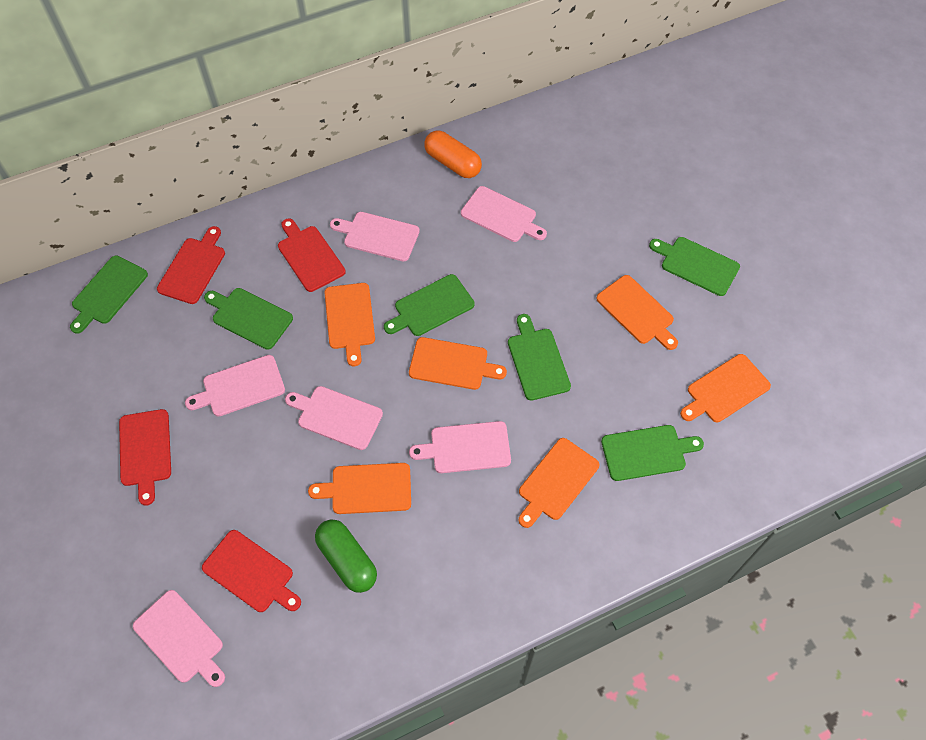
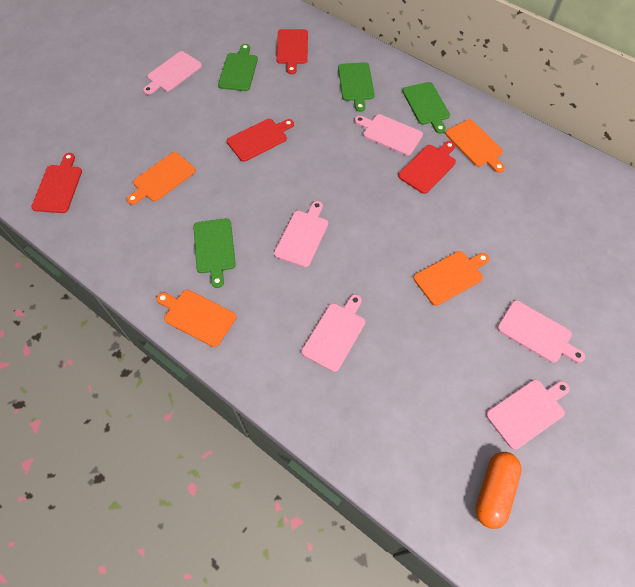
green capsule: [315,520,377,593] = 1 -> none = 0
green cutting board: [70,256,148,334] [204,288,293,350] [384,274,475,336] [508,314,571,401] [601,425,704,481] [649,237,740,296] = 6 -> [193,218,236,288] [218,44,258,91] [338,62,375,112] [402,82,450,134] = 4
orange cutting board: [308,463,411,514] [324,283,375,366] [409,337,507,390] [519,438,599,528] [596,275,678,350] [680,354,771,422] = 6 -> [127,152,196,205] [156,290,236,347] [414,251,489,306] [445,119,505,173] = 4

